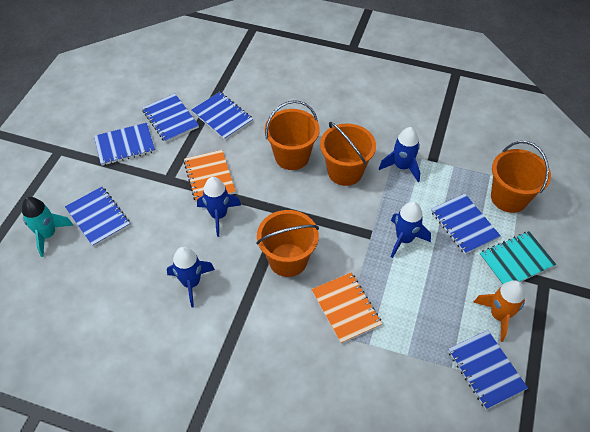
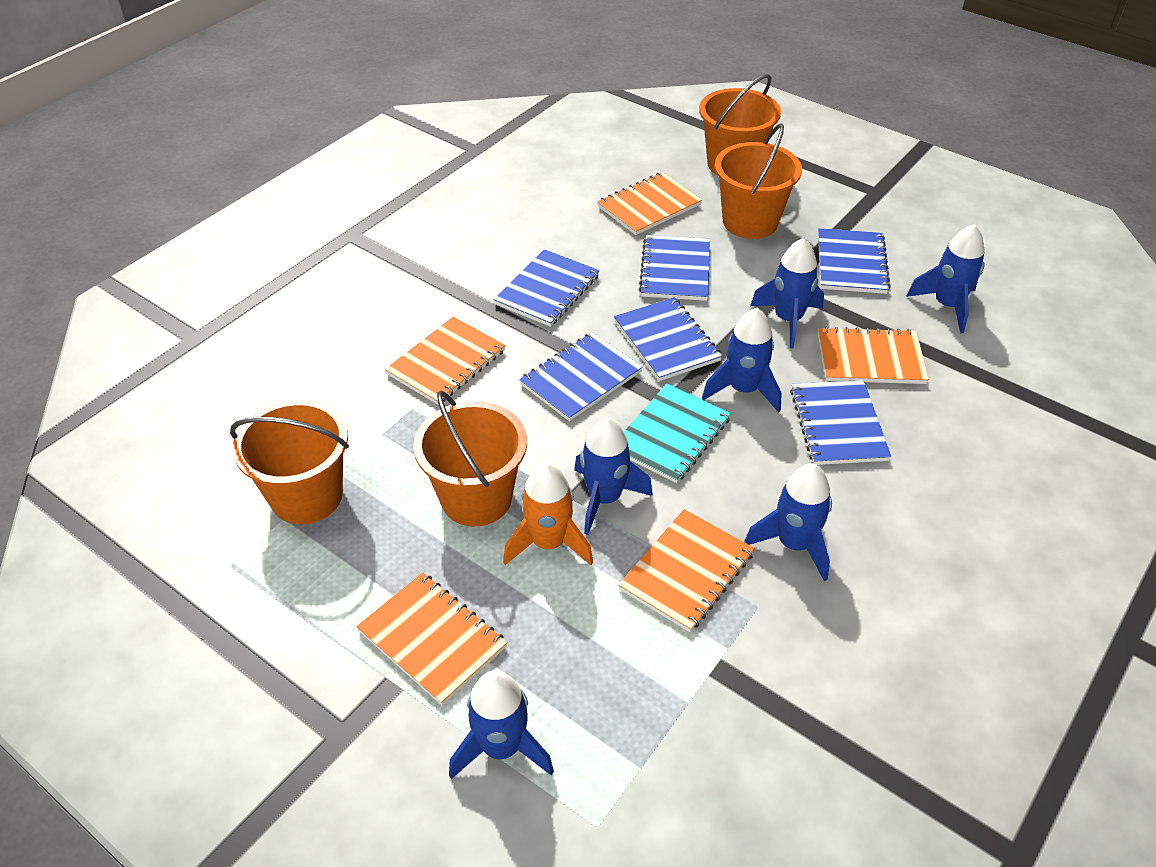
blue rocket: [167,247,215,308] [197,177,241,237] [379,127,420,182] [391,201,431,258] = 4 -> [449,670,554,779] [574,417,653,535] [702,307,782,413] [744,463,832,581] [750,238,824,348] [906,224,985,333] = 6
orange notebook: [184,150,236,203] [311,273,382,344] = 2 -> [356,572,507,705] [385,317,505,405] [597,172,702,235] [618,509,754,632] [818,327,929,384] = 5
turquoise rocket: [22,197,74,257] = 1 -> none = 0

